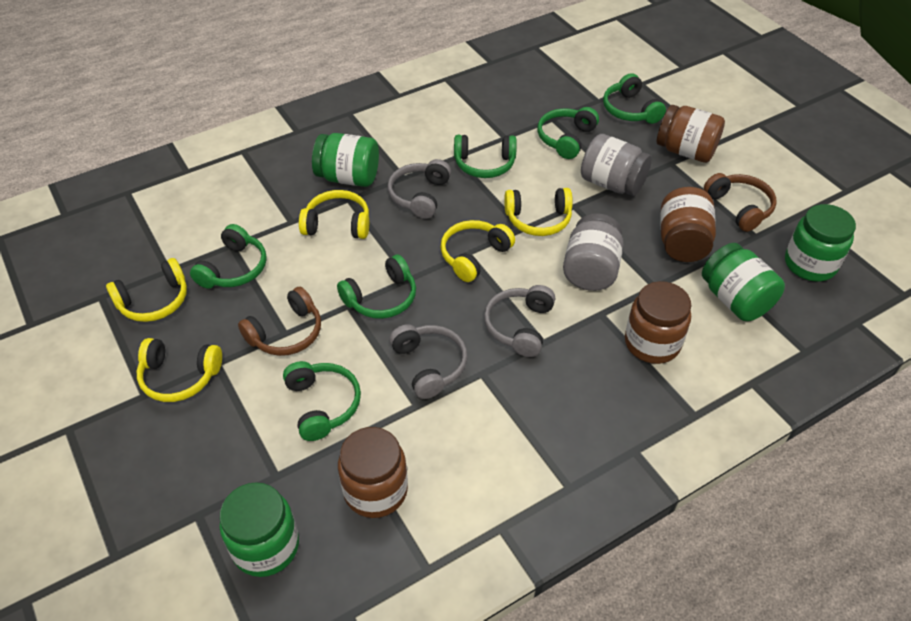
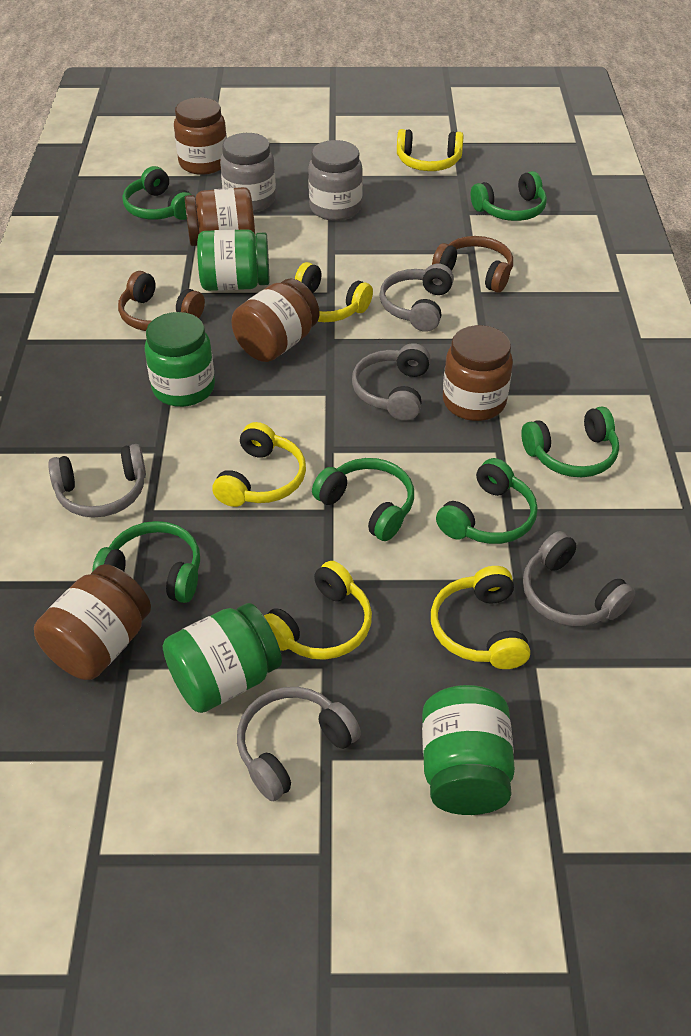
brown jar: [338,427,408,518] [625,281,692,364] [657,105,725,163] [660,187,716,262] = 4 -> [34,564,151,680] [174,98,227,175] [185,187,255,246] [232,279,320,362] [443,325,513,421] = 5
grey headphones: [388,159,451,219] [389,324,467,399] [484,285,555,357] = 3 -> [48,444,146,518] [237,687,361,801] [352,343,430,421] [379,263,454,332] [523,531,635,626] = 5

